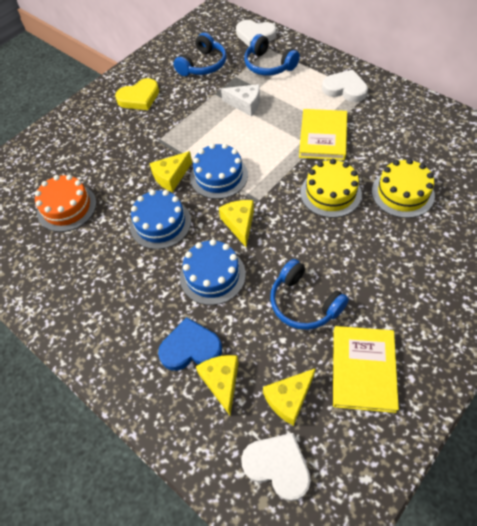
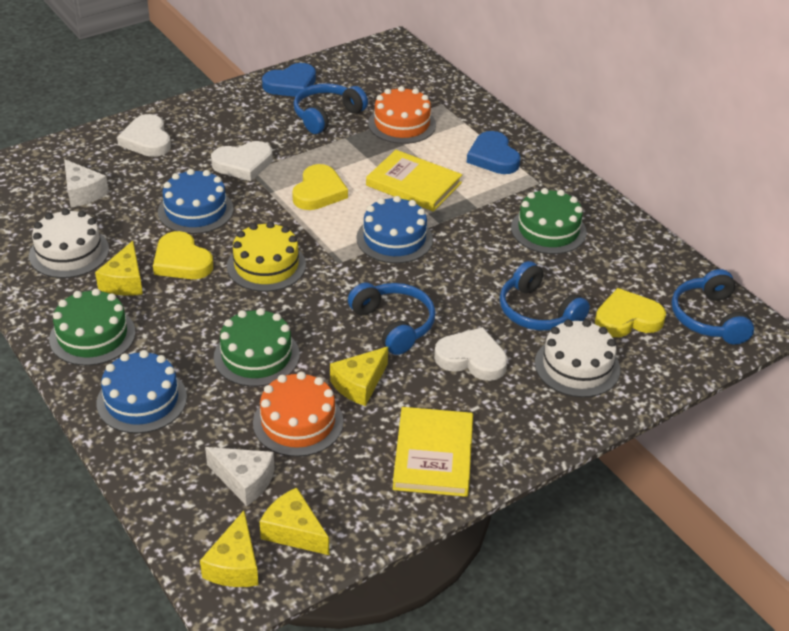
blue headphones: [173,32,227,76] [244,34,300,76] [270,259,349,330] = 3 -> [294,83,368,134] [348,283,436,355] [500,261,590,331] [672,269,754,345] = 4
blue heart: [158,317,222,371] = 1 -> [262,63,316,97] [467,131,521,174] = 2
green cake: none = 0 -> [49,288,136,366] [214,308,300,387] [511,188,587,254] = 3
orange cake: [35,175,97,232] = 1 -> [253,372,343,457] [368,86,436,144] = 2
white cake: none = 0 -> [29,209,109,278] [535,319,620,397] = 2
white cheese: [221,84,260,116] = 1 -> [64,159,109,207] [205,447,275,506] = 2
yellow cake: [300,159,362,218] [372,159,435,218] = 2 -> [227,221,306,292] = 1
yellow heart: [115,78,159,110] = 1 -> [153,231,213,279] [292,164,348,210] [595,288,666,337] = 3

